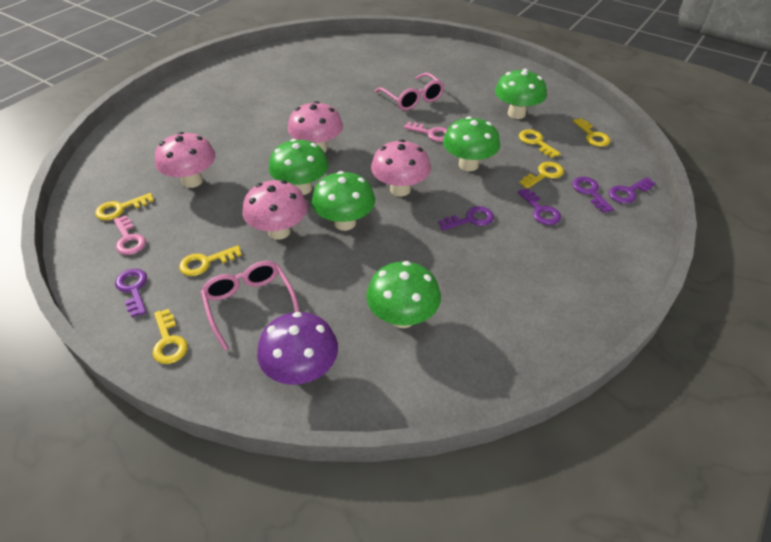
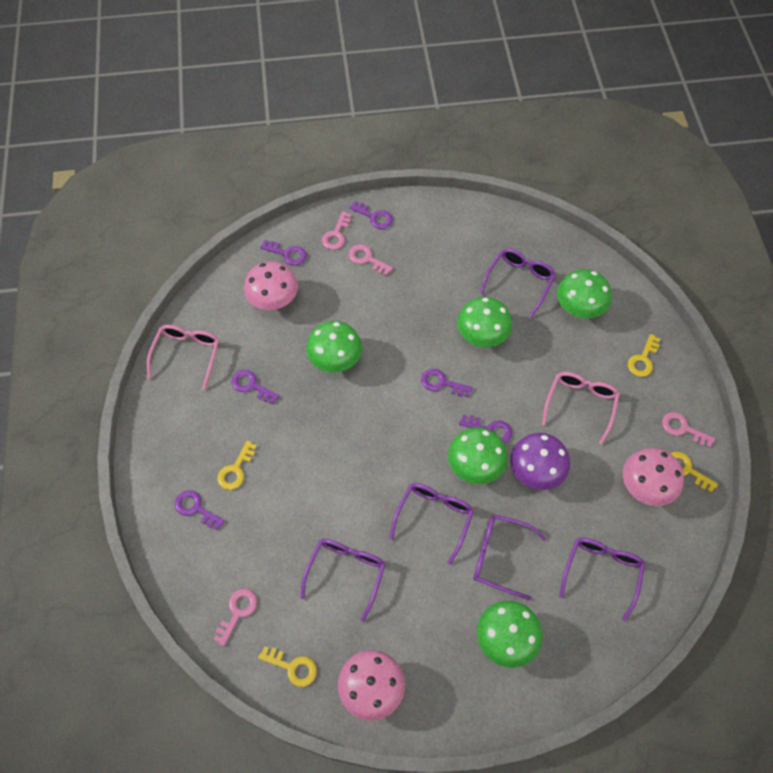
pink key: [114,215,146,255] [404,122,447,142] = 2 -> [213,589,257,646] [322,211,351,250] [349,244,393,276] [662,412,715,448] = 4
pink mushroom: [155,132,216,188] [243,180,308,240] [288,101,343,153] [371,139,431,196] = 4 -> [244,261,298,310] [338,650,405,721] [623,448,684,506] = 3
purple glasses: none = 0 -> [300,539,386,622] [390,483,474,565] [473,514,546,600] [480,248,556,318] [559,538,645,621] = 5
purple key: [115,269,147,317] [438,206,494,231] [518,188,561,225] [572,177,614,213] [609,177,655,204] = 5 -> [175,490,225,530] [232,370,279,404] [260,240,307,266] [349,201,393,229] [421,369,473,397] [459,415,512,444] = 6
yellow key: [95,193,154,220] [152,309,188,364] [179,245,242,276] [519,129,561,158] [519,162,564,188] [573,118,610,147] = 6 -> [217,441,257,490] [258,646,317,687] [628,334,660,377] [670,452,718,493] = 4

